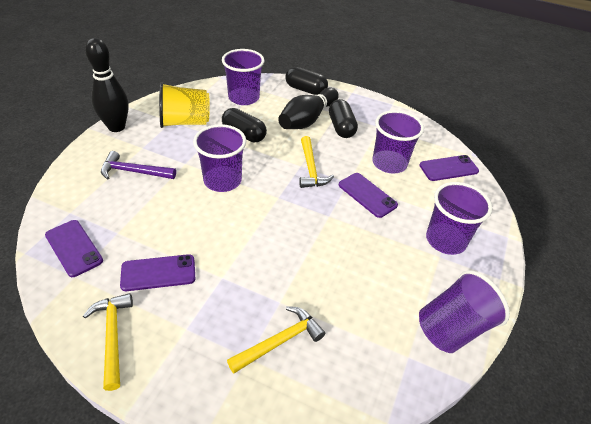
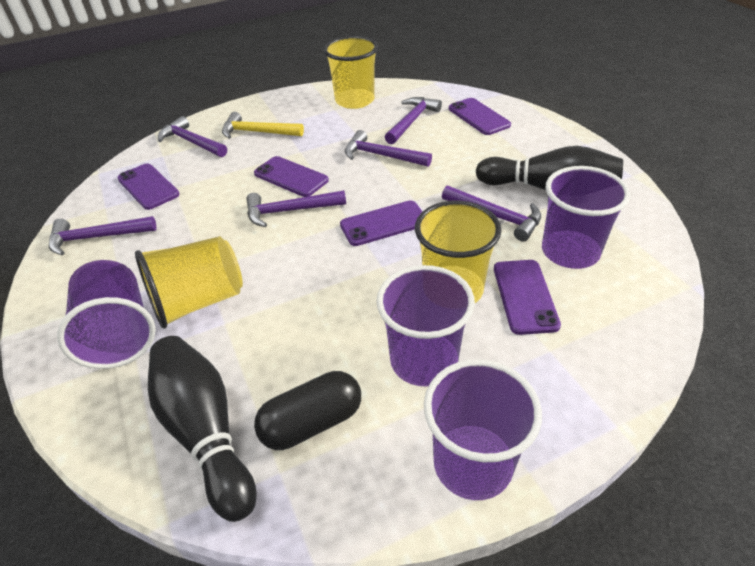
black capsule: [222,108,267,143] [286,67,328,95] [329,99,358,138] = 3 -> [254,371,361,450] = 1
purple cup: [193,124,246,192] [222,49,264,105] [372,110,424,174] [419,270,510,353] [426,182,492,255] = 5 -> [57,260,156,369] [376,265,475,386] [424,359,542,500] [542,166,630,269] = 4
purple hammer: [101,151,176,180] = 1 -> [49,216,157,255] [158,116,227,157] [246,190,346,227] [345,130,432,167] [385,97,442,144] [442,186,541,241] = 6
purple phone: [45,220,103,277] [120,254,195,291] [339,173,398,218] [419,155,479,181] = 4 -> [117,163,180,210] [254,156,329,197] [340,200,422,246] [449,98,511,135] [494,260,561,335] = 5
yellow cup: [159,82,210,128] = 1 -> [135,236,243,329] [324,36,378,109] [415,201,502,303] = 3
yellow hammer: [83,293,133,391] [227,306,325,374] [299,136,334,188] = 3 -> [222,112,304,139] = 1

